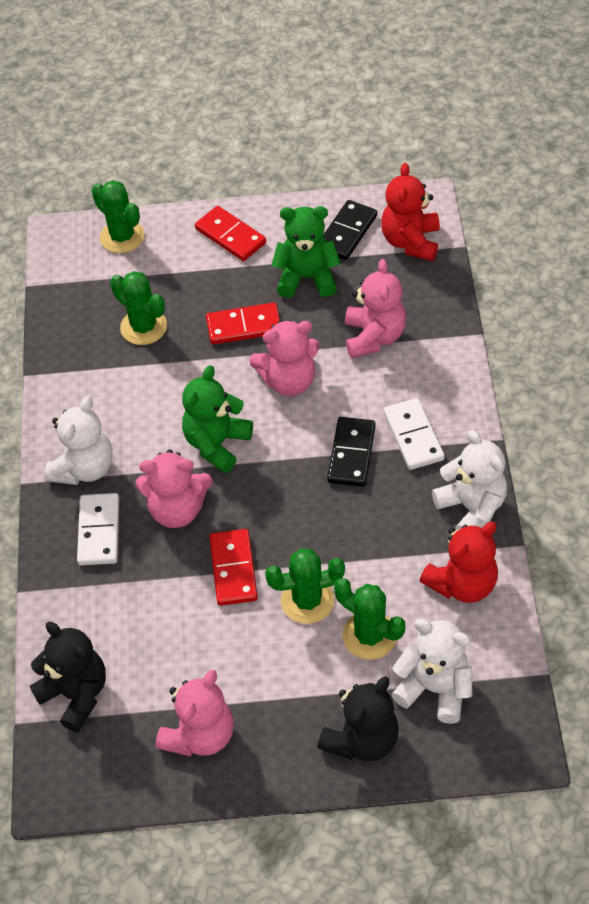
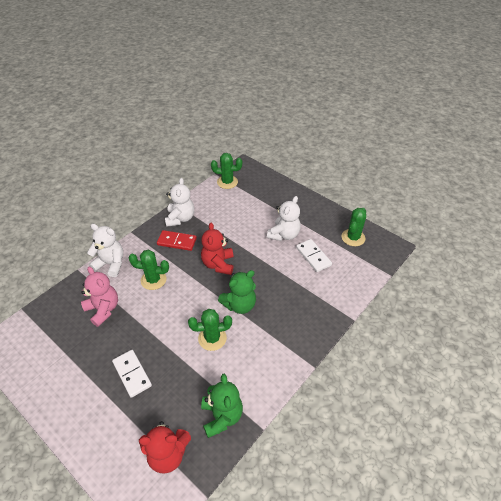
black domino: [323,200,377,260] [327,417,375,487] = 2 -> none = 0
black teddy bear: [30,622,106,732] [318,676,399,761] = 2 -> none = 0
pink teddy bear: [136,449,212,528] [156,670,234,756] [249,320,320,396] [345,259,406,358] = 4 -> [81,267,118,327] = 1
red domino: [195,206,266,261] [206,302,280,344] [209,529,258,606] = 3 -> [157,230,197,251] = 1

